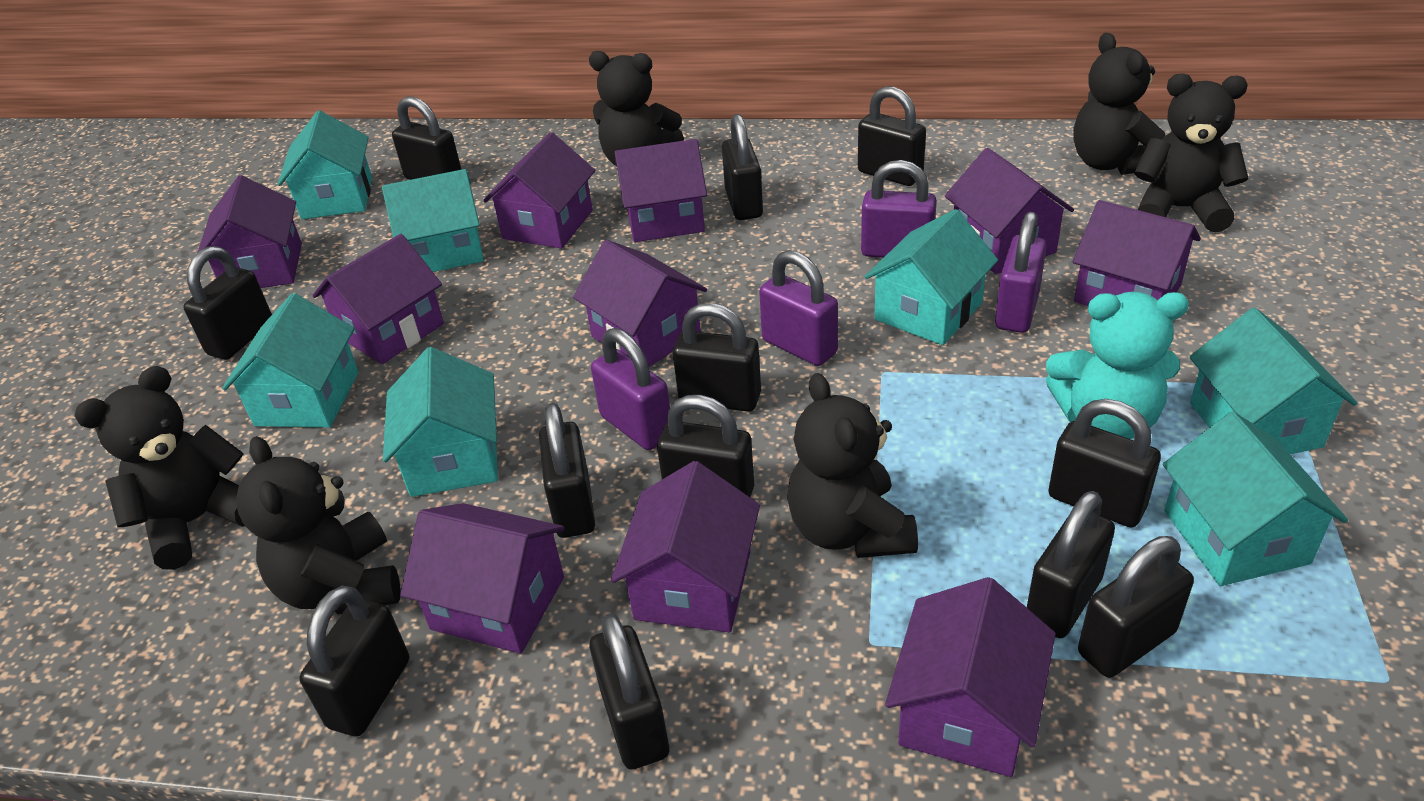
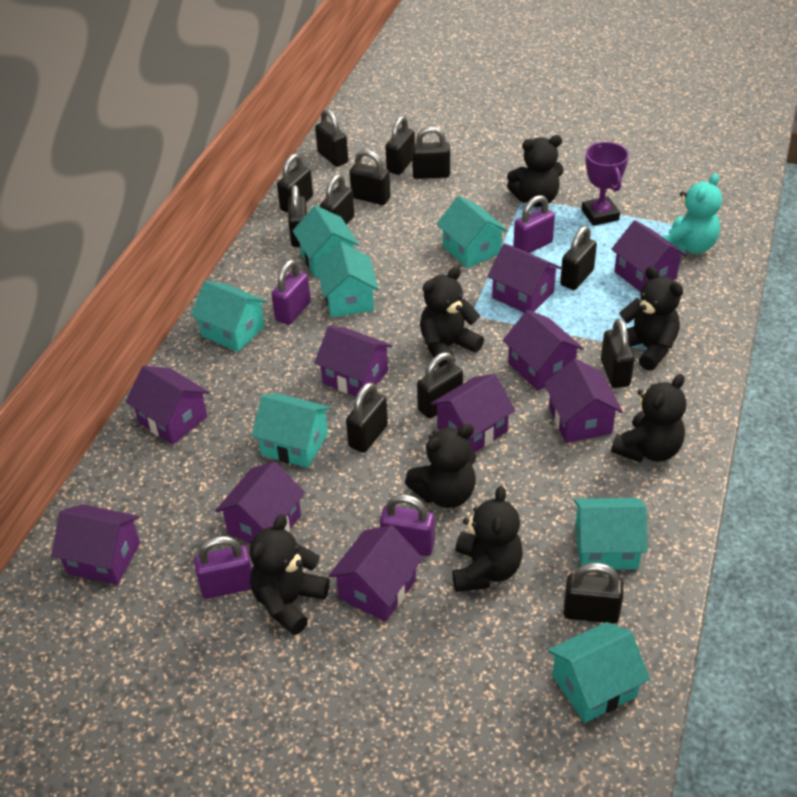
black teddy bear: [74,366,245,570] [236,436,401,614] [589,51,684,166] [787,373,918,558] [1073,33,1165,175] [1134,73,1249,232] = 6 -> [250,514,330,635] [405,424,476,508] [420,267,484,367] [452,486,523,592] [507,135,564,207] [611,374,686,462] [619,266,683,371] = 7
purple trophy: none = 0 -> [582,142,629,226] = 1

